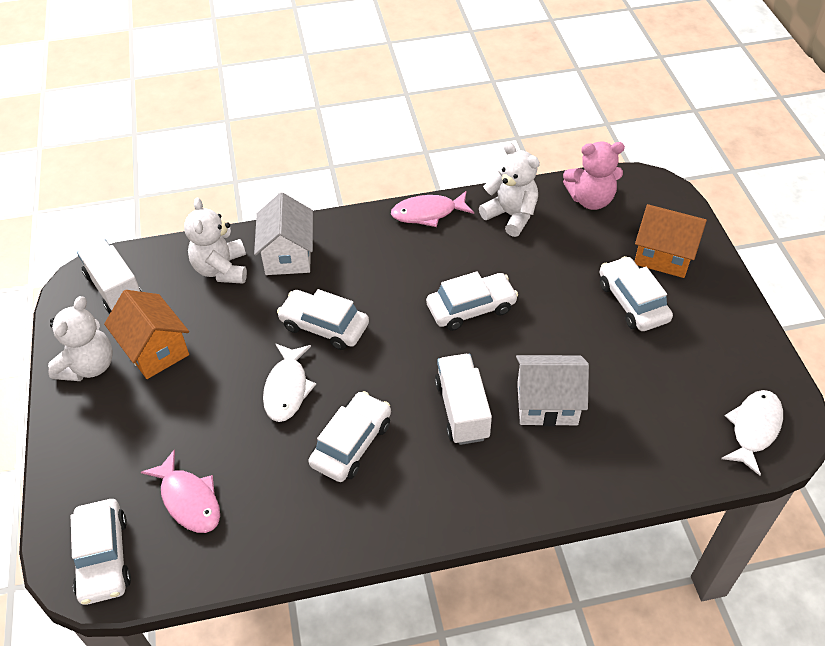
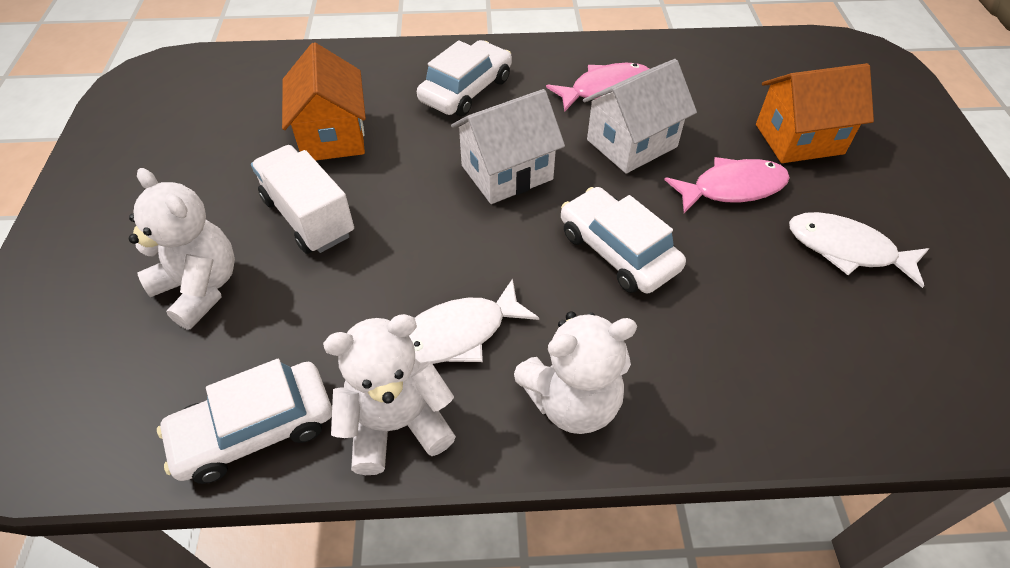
pink teddy bear: [563,141,625,210] = 1 -> none = 0
white car: [71,499,131,605] [277,289,369,350] [308,391,391,482] [426,272,518,331] [600,256,673,331] = 5 -> [157,359,332,484] [417,40,512,116] [561,187,686,294] = 3
white truck: [77,239,142,313] [435,354,492,445] = 2 -> [251,145,354,254] = 1

